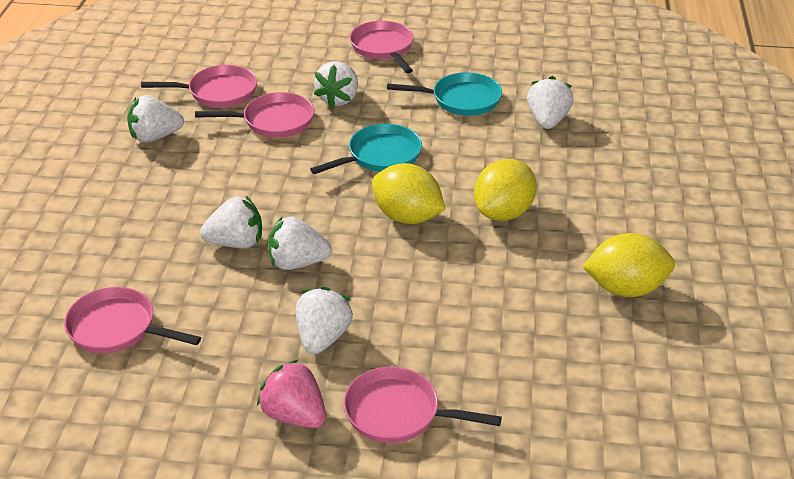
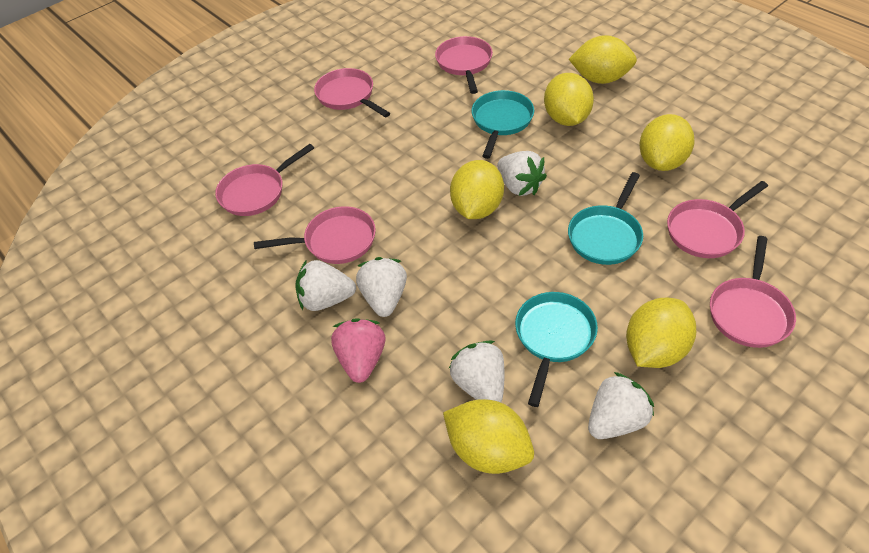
pink pan: [64,287,201,354] [141,65,257,108] [195,92,314,138] [343,367,502,443] [350,21,414,73] = 5 -> [215,144,314,216] [254,206,376,264] [314,68,390,117] [435,36,493,94] [667,181,768,258] [710,236,796,348] = 6
turquoise pan: [310,124,422,174] [387,72,502,116] = 2 -> [472,90,534,159] [515,292,598,407] [568,172,643,265] = 3
white strawberry: [127,95,184,143] [200,196,262,249] [268,217,332,270] [296,287,353,354] [314,62,358,108] [527,76,573,129] = 6 -> [295,260,356,311] [356,257,407,317] [449,340,504,402] [497,151,547,196] [588,372,654,439] = 5
yellow lemon: [372,163,445,224] [474,159,537,221] [582,233,675,297] = 3 -> [443,399,534,474] [450,160,504,219] [544,73,594,126] [569,35,637,84] [626,298,696,368] [639,114,695,171] = 6

